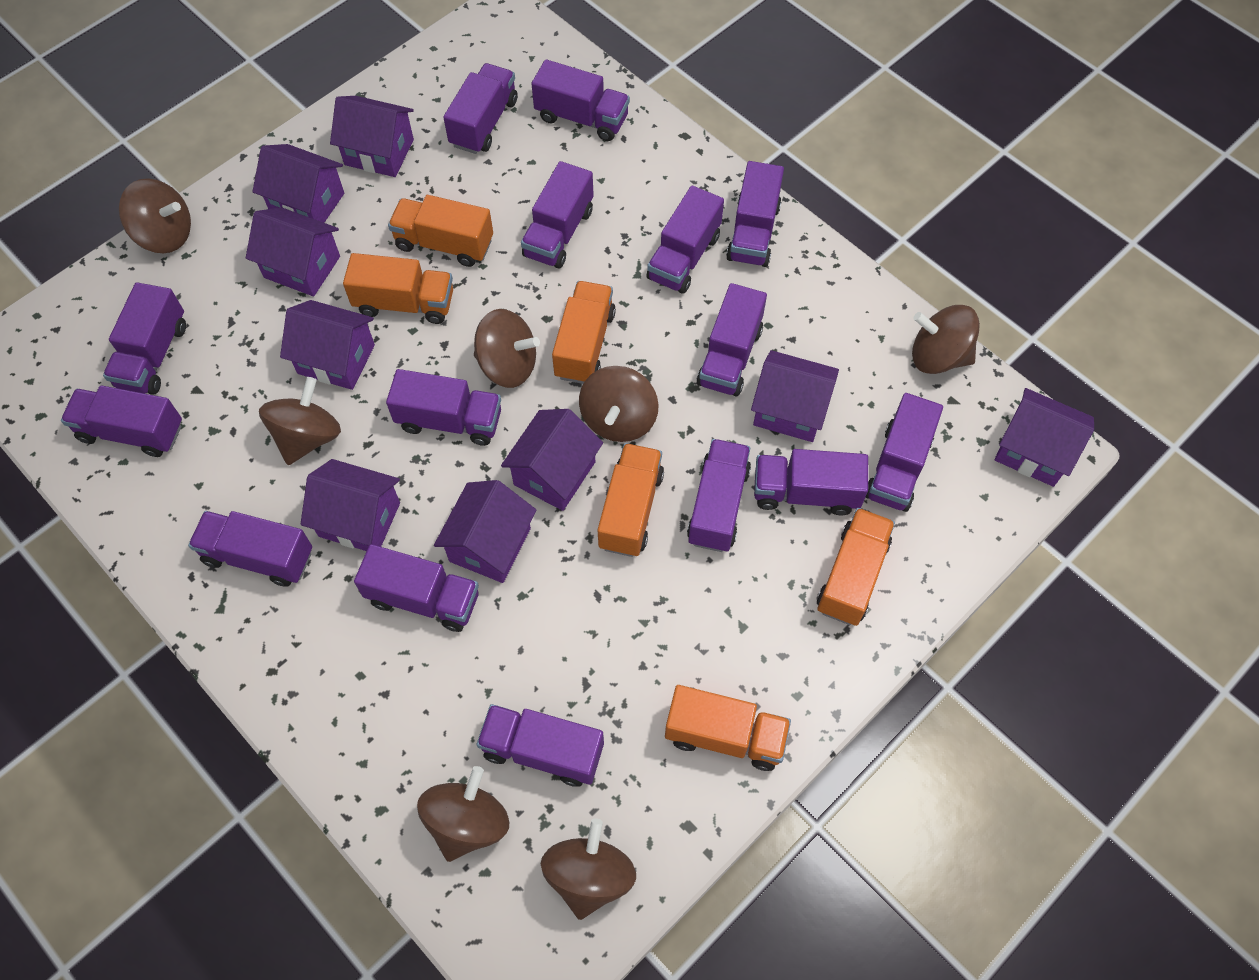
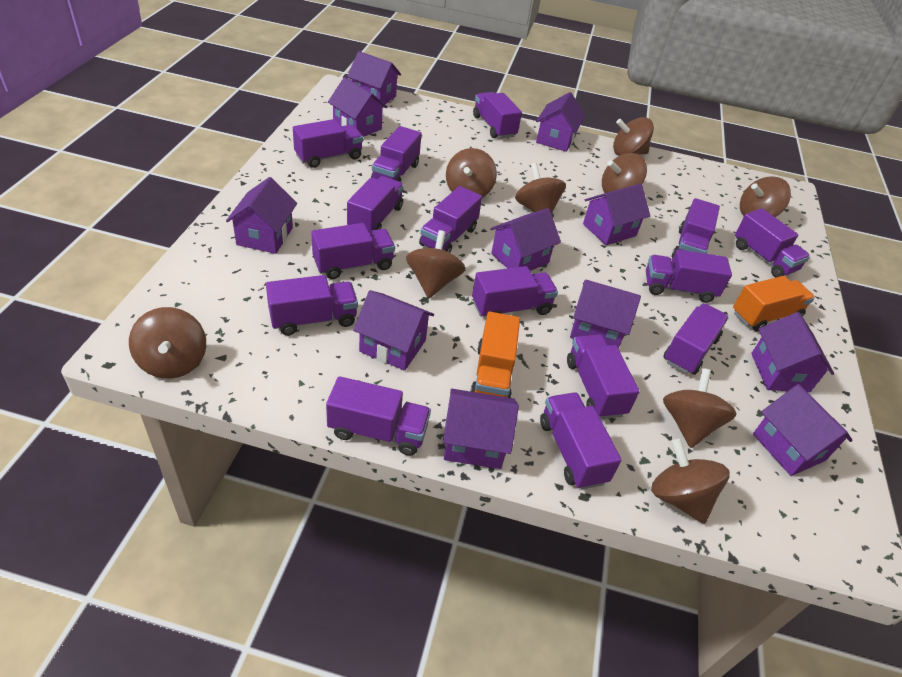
brown spinning top: [119,178,191,253] [259,377,341,465] [417,766,509,862] [474,309,540,388] [541,818,636,920] [579,366,659,442] [912,305,980,374] = 7 -> [129,307,206,379] [406,230,465,298] [446,148,497,198] [515,163,566,214] [602,153,647,193] [613,117,654,156] [651,439,730,524] [663,368,737,448] [740,176,791,217] = 9
orange truck: [343,253,453,324] [388,195,493,267] [552,281,616,384] [597,443,664,557] [665,685,791,771] [817,508,895,626] = 6 -> [470,311,520,398] [733,276,815,332] = 2
purple house: [246,207,340,296] [252,144,344,223] [280,300,375,390] [301,459,400,551] [330,96,414,177] [434,480,536,583] [501,409,603,511] [751,350,839,442] [995,388,1094,487] = 9 -> [226,177,297,254] [328,77,387,137] [347,51,401,104] [353,290,434,371] [443,389,519,469] [490,208,561,271] [536,92,585,152] [570,279,641,349] [583,184,650,245] [751,312,834,393] [753,384,853,476] = 11

